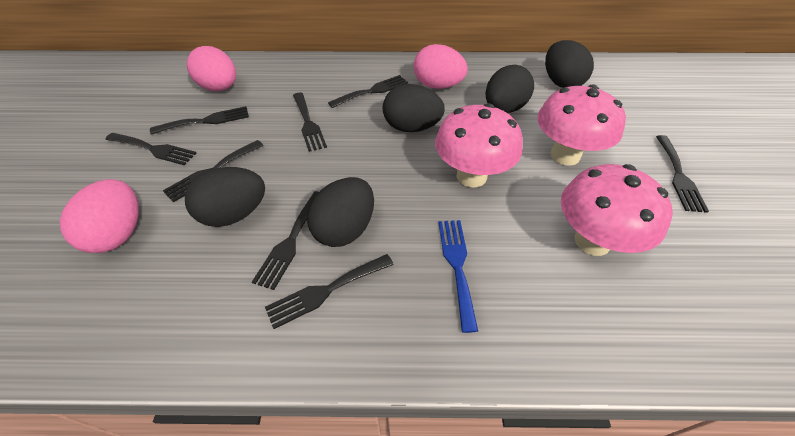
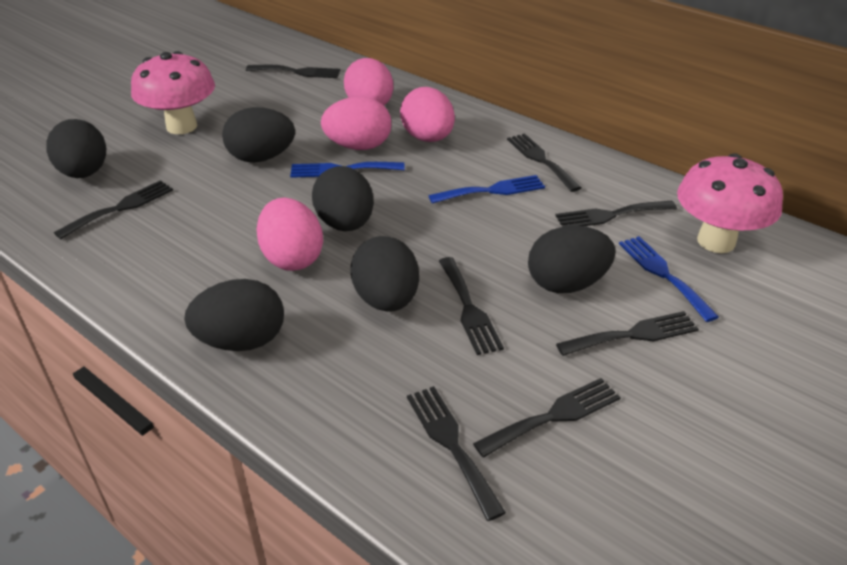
black egg: [185,167,265,227] [307,177,374,247] [383,84,445,132] [486,65,534,113] [545,40,594,88] = 5 -> [47,119,106,178] [184,279,284,351] [222,107,295,162] [312,166,374,231] [350,236,419,312] [528,225,615,293] = 6
blue fork: [438,220,478,333] = 1 -> [290,162,405,178] [428,175,545,204] [619,236,719,322] = 3
pink egg: [60,179,139,253] [187,46,236,91] [414,44,468,89] = 3 -> [257,198,323,271] [321,96,391,150] [344,58,393,106] [400,87,455,142] = 4
pink mushroom: [435,103,523,188] [537,84,626,166] [561,164,673,256] = 3 -> [131,51,215,134] [677,153,783,253] = 2

